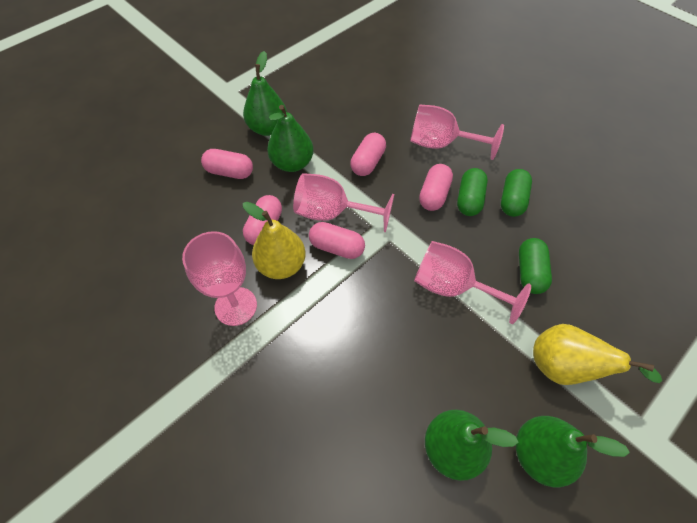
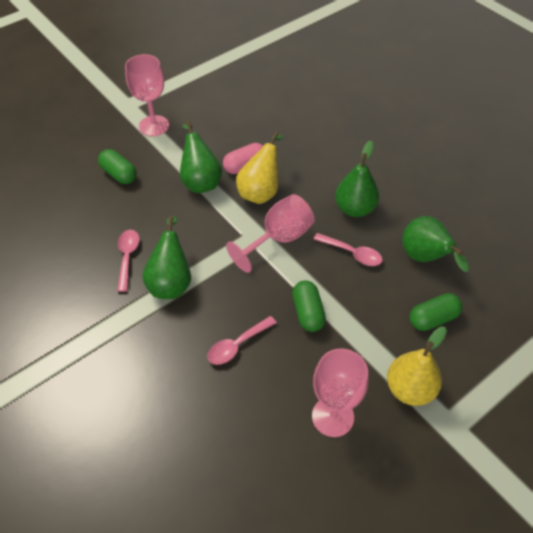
pink capsule: [201,149,253,179] [243,195,282,245] [309,222,365,259] [350,133,386,176] [419,164,453,211] = 5 -> [223,143,263,174] = 1
pink goblet: [182,231,257,326] [293,173,394,232] [410,105,504,160] [414,241,531,324] = 4 -> [125,54,169,136] [226,194,314,273] [312,348,369,437] = 3
pink spoon: none = 0 -> [117,230,140,292] [207,316,277,365] [313,233,383,266] = 3

